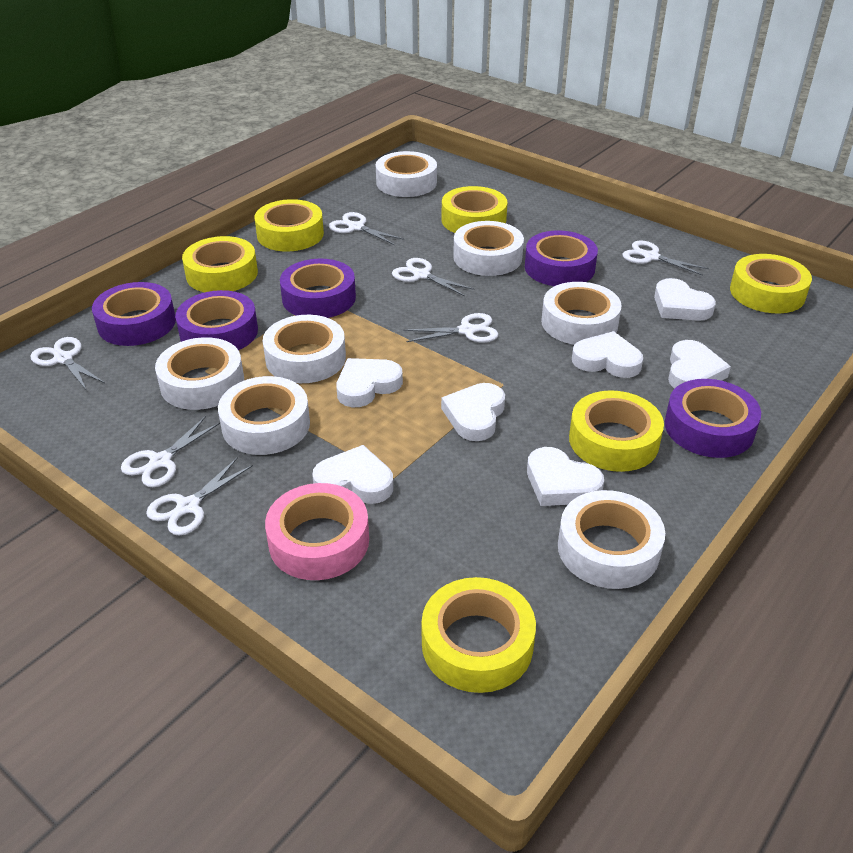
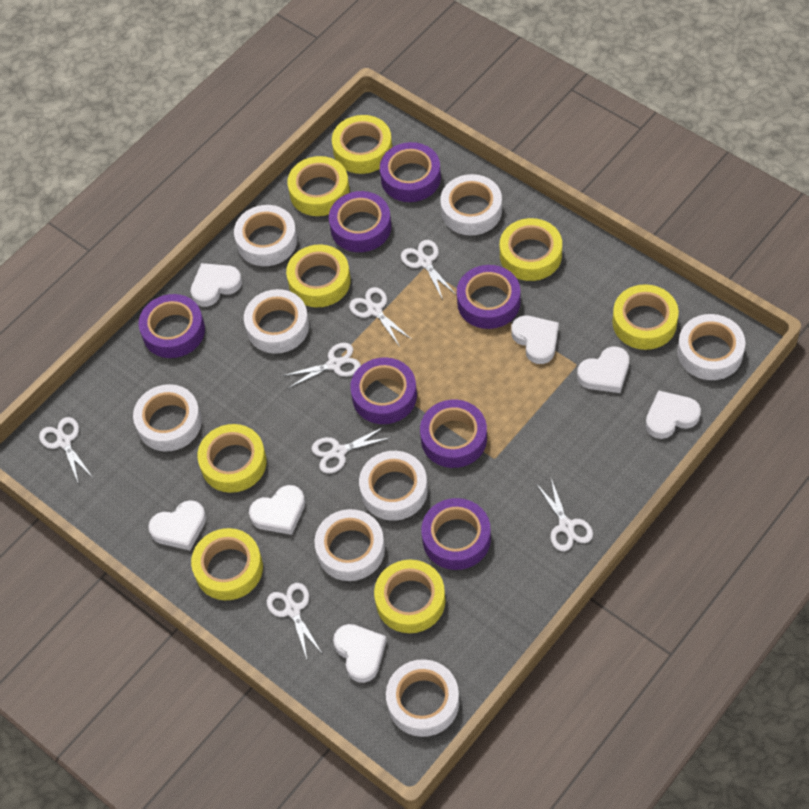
pink tape: [265,483,369,580] = 1 -> none = 0
purple tape: [92,282,176,346] [175,290,258,350] [280,259,356,318] [525,230,598,286] [665,379,761,458] = 5 -> [139,294,205,358] [329,191,391,252] [350,357,417,424] [380,142,441,202] [420,400,487,468] [421,498,491,570] [457,265,521,329] = 7
white tape: [155,337,244,410] [218,376,310,455] [263,315,346,383] [376,151,437,197] [453,221,524,276] [541,282,622,345] [558,490,665,589] = 7 -> [133,384,202,451] [234,205,297,266] [244,289,309,354] [314,509,385,581] [359,451,428,521] [386,659,459,737] [440,174,502,235] [677,314,745,380] = 8
yellow tape: [182,236,258,292] [254,199,324,251] [422,577,536,693] [442,186,507,233] [569,390,664,472] [730,254,812,313] = 6 -> [191,528,263,600] [197,424,267,493] [286,244,351,307] [288,156,350,216] [332,115,392,174] [374,560,445,633] [500,218,562,281] [612,284,679,350] = 8

